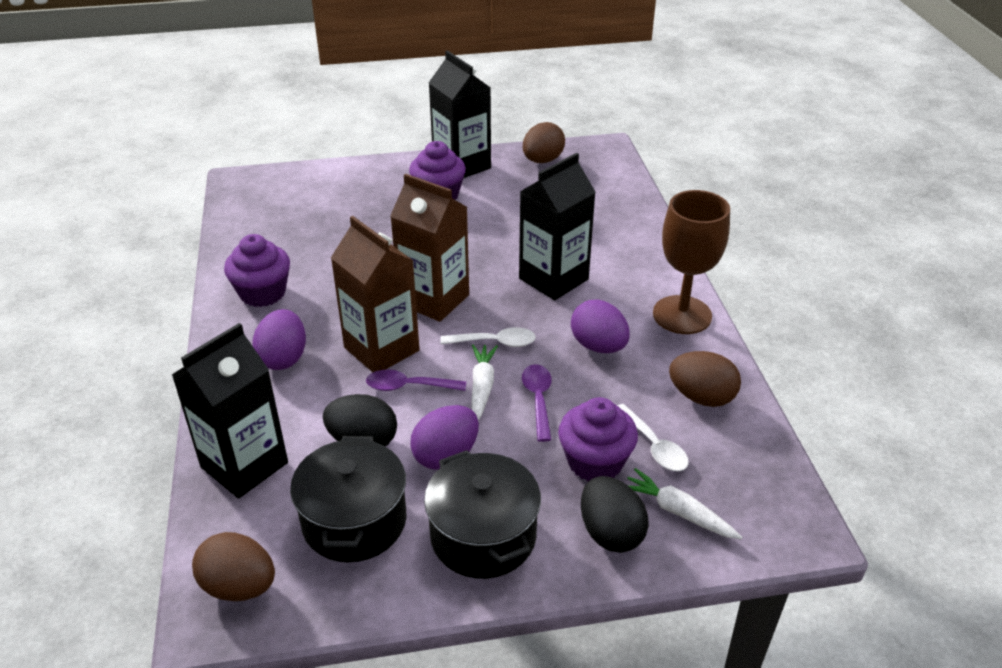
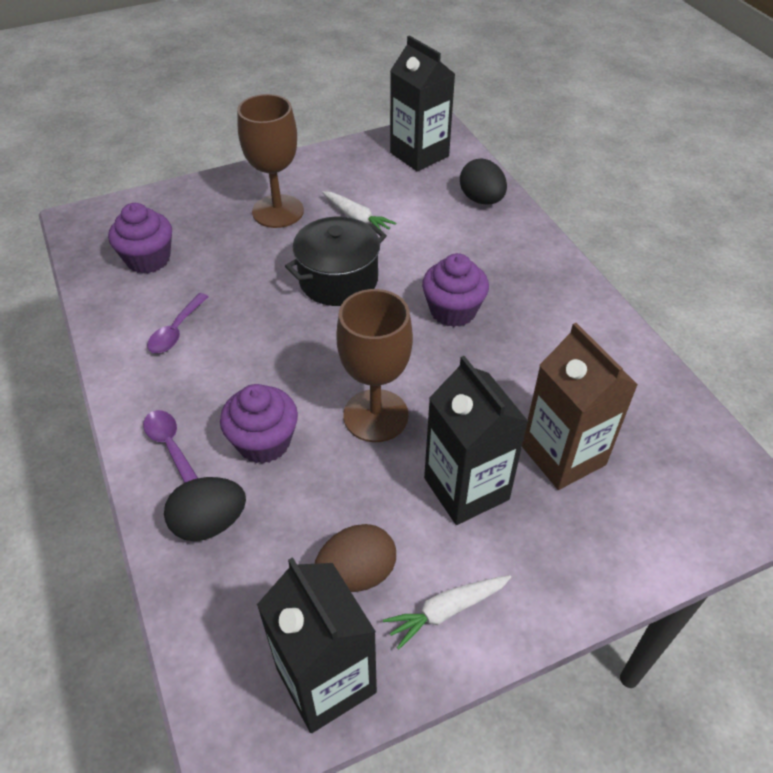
black pot: [290,436,406,562] [424,450,541,579] = 2 -> [285,217,387,306] = 1
brown carton: [331,216,420,372] [390,174,469,322] = 2 -> [522,323,638,490] = 1
brown egg: [192,532,275,601] [523,122,565,163] [669,351,741,407] = 3 -> [315,524,396,592] = 1
brown goblet: [653,190,730,334] = 1 -> [237,94,304,228] [337,289,413,442] = 2
purple egg: [252,309,306,370] [410,405,479,470] [571,300,630,353] = 3 -> none = 0
white spoon: [441,327,536,347] [617,404,689,471] = 2 -> none = 0

